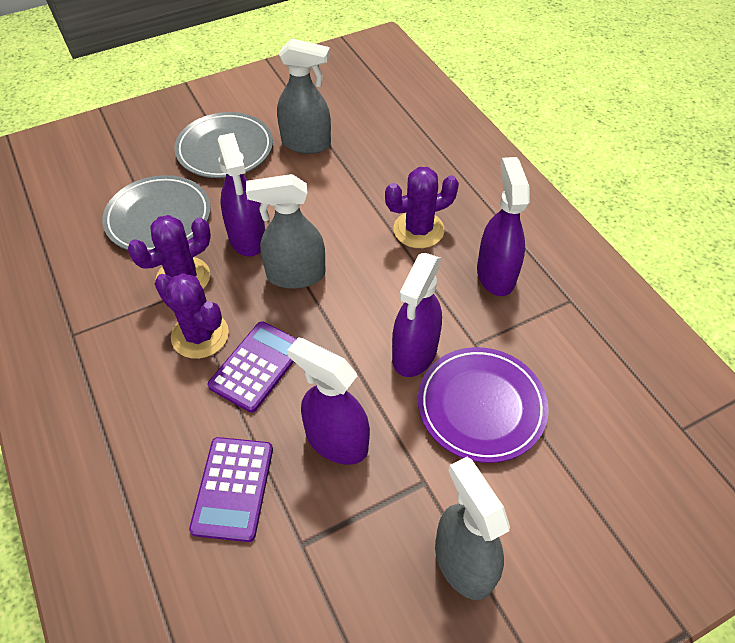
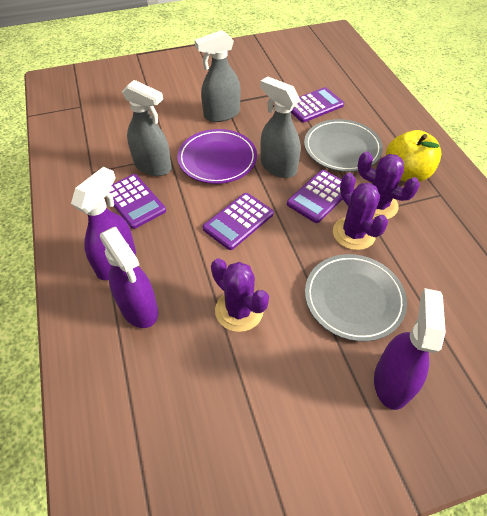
purple calculator: [189,437,273,542] [208,321,297,413] = 2 -> [109,174,166,229] [203,193,274,250] [287,170,343,223] [291,87,344,123] = 4
purple spray bottle: [218,133,265,257] [287,337,370,465] [392,253,442,377] [477,157,530,296] = 4 -> [71,167,136,280] [100,227,158,328] [374,288,446,410] = 3
yellow apple: none = 0 -> [386,130,441,182] = 1

